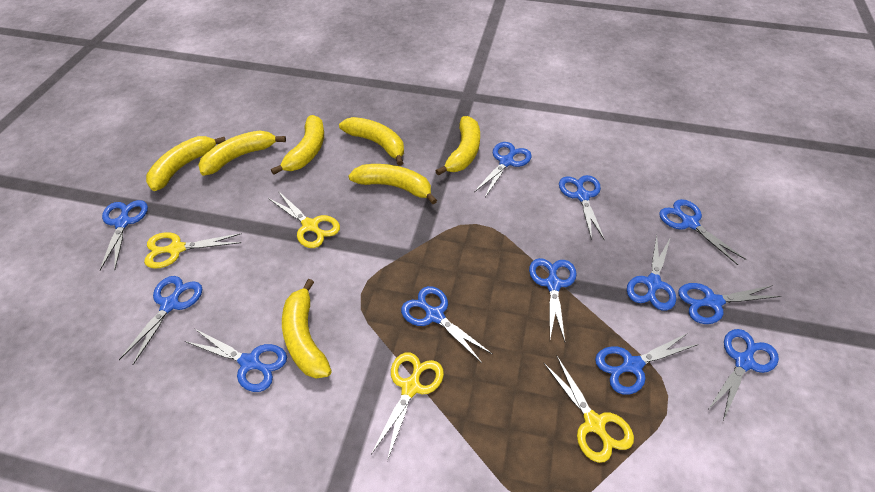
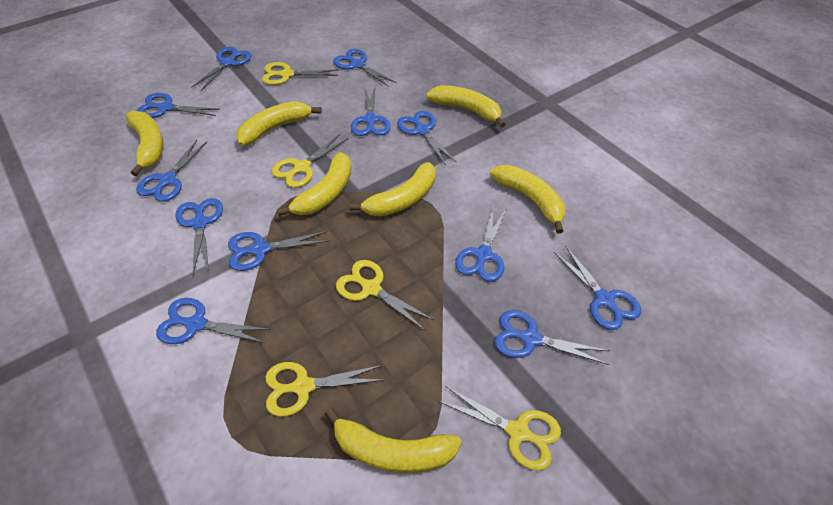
yellow scissors: [144,232,242,269] [268,191,340,248] [371,352,444,461] [543,356,634,463] = 4 -> [262,62,339,85] [265,362,383,417] [272,134,349,188] [336,260,434,331] [438,386,561,471] = 5

